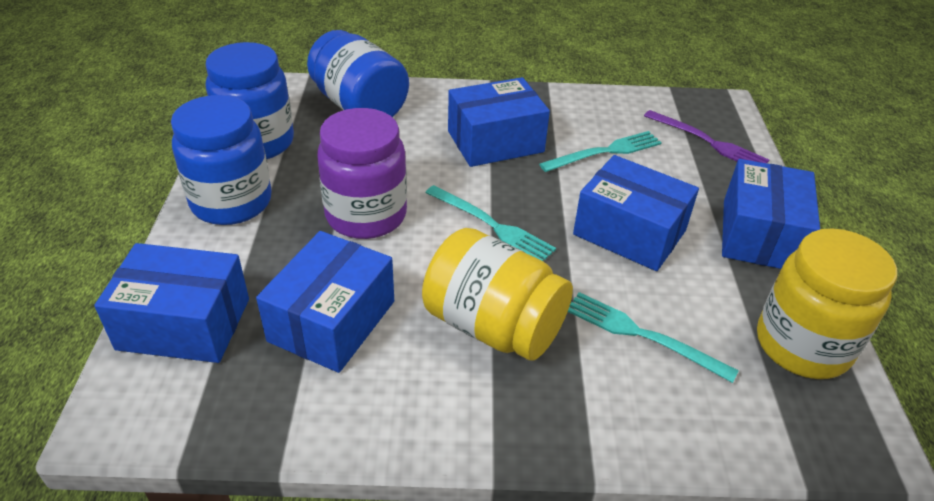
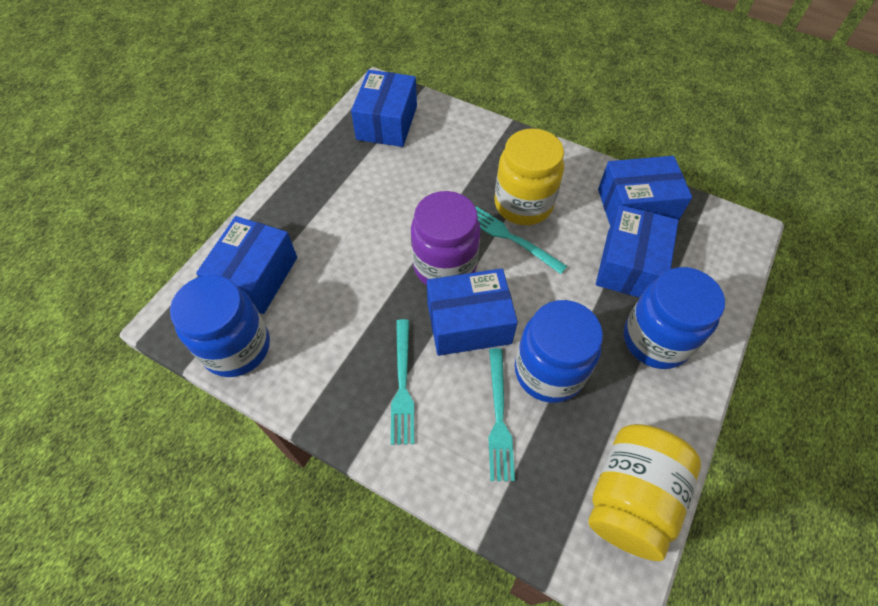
purple fork: [644,110,769,163] = 1 -> none = 0

